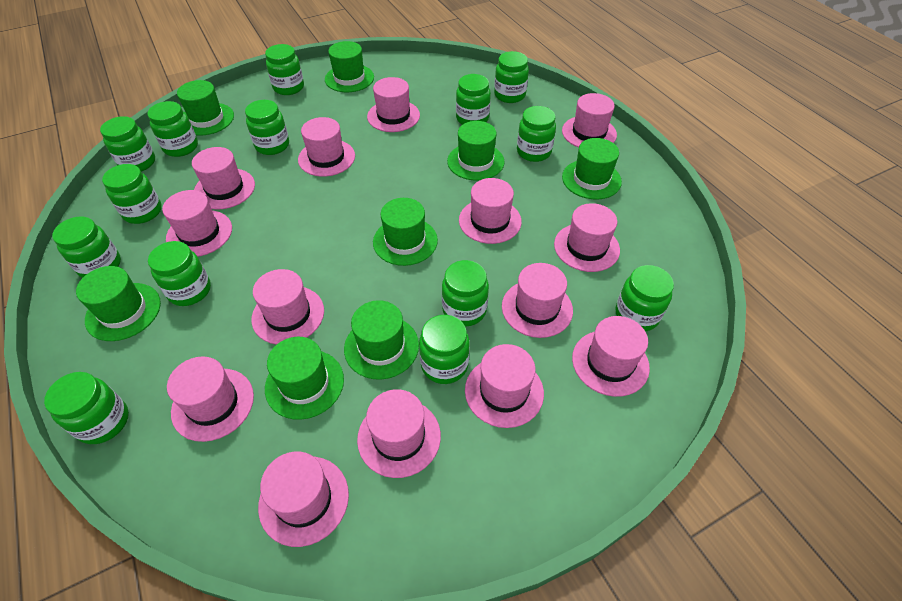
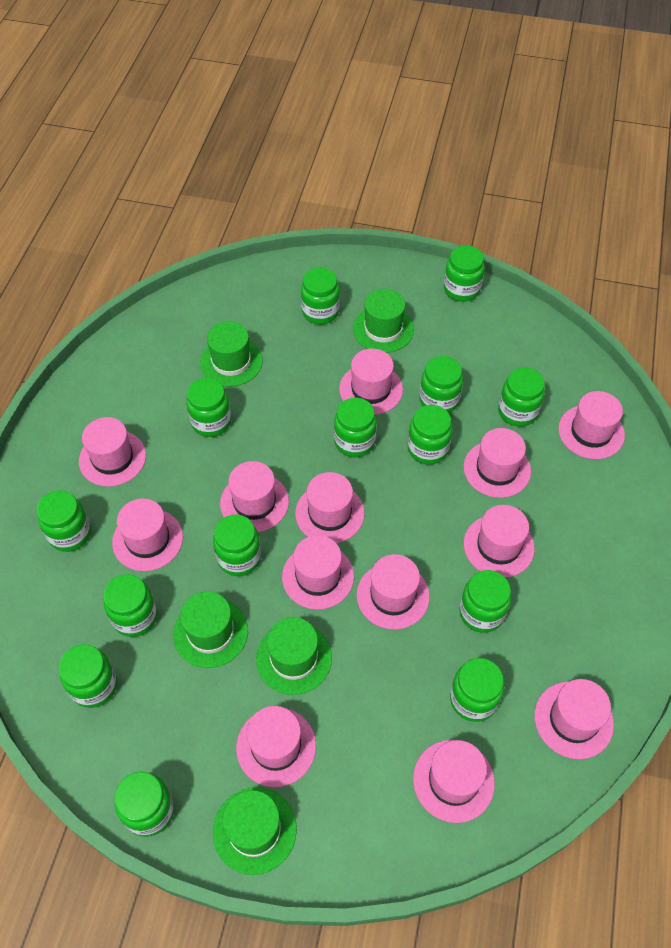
green hat: [76,266,161,341] [177,80,234,136] [265,337,344,420] [325,41,374,92] [344,300,419,380] [373,198,438,266] [447,121,505,181] [562,138,622,200] = 8 -> [173,591,248,668] [200,321,263,387] [213,787,297,875] [256,617,332,695] [353,289,414,353] = 5
pink hat: [162,190,232,257] [167,356,254,442] [192,147,255,210] [251,269,324,344] [258,452,349,547] [298,117,355,177] [357,389,441,478] [367,77,420,132] [459,178,522,244] [465,344,544,428] [502,263,573,338] [554,203,620,272] [562,93,617,147] [572,316,650,397] = 14 -> [79,417,146,487] [112,498,183,571] [220,461,289,532] [236,706,316,787] [282,535,354,610] [295,472,365,543] [339,348,403,415] [357,554,430,630] [413,740,495,823] [463,428,531,498] [464,505,535,578] [534,679,614,759] [558,391,625,459] = 13

